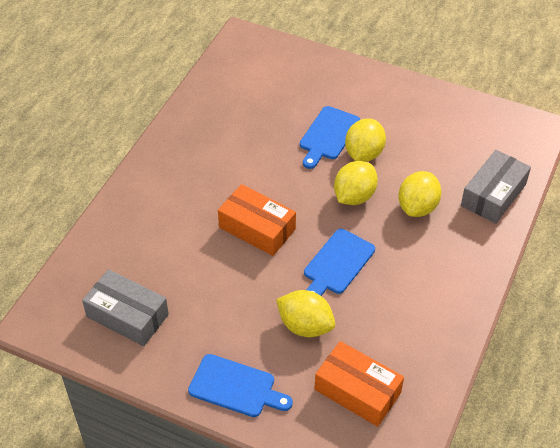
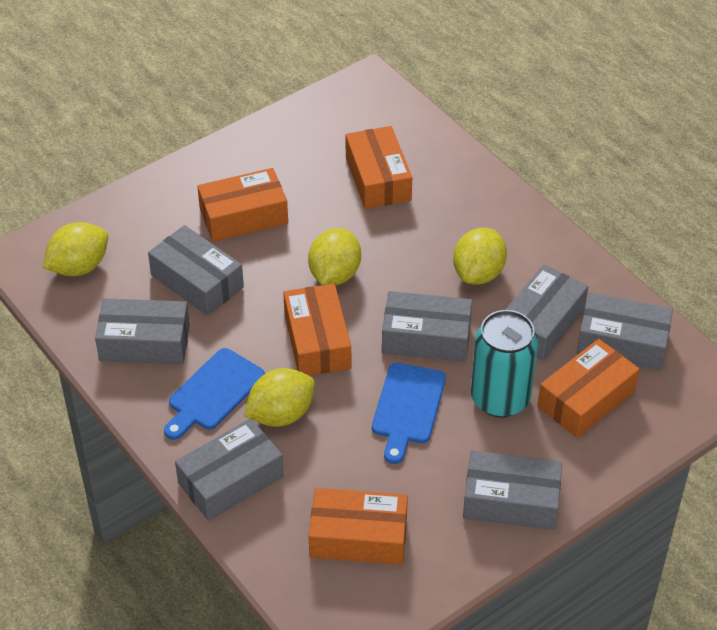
blue cutting board: [188,354,293,417] [300,106,360,169] [304,229,375,296] = 3 -> [164,348,265,440] [372,363,446,464] = 2
grey box: [82,269,169,346] [461,150,531,224] = 2 -> [95,298,190,364] [148,225,244,316] [175,418,284,521] [382,291,472,362] [463,450,562,530] [505,265,588,361] [577,293,673,370] = 7
orange box: [218,184,296,256] [315,341,404,427] = 2 -> [197,168,288,242] [283,284,351,376] [309,488,408,565] [346,126,412,209] [537,339,640,438] = 5
turquoise can: none = 0 -> [471,310,538,418] = 1

